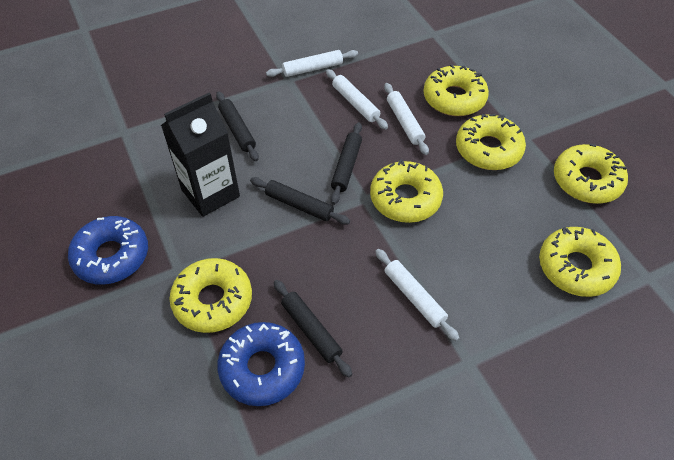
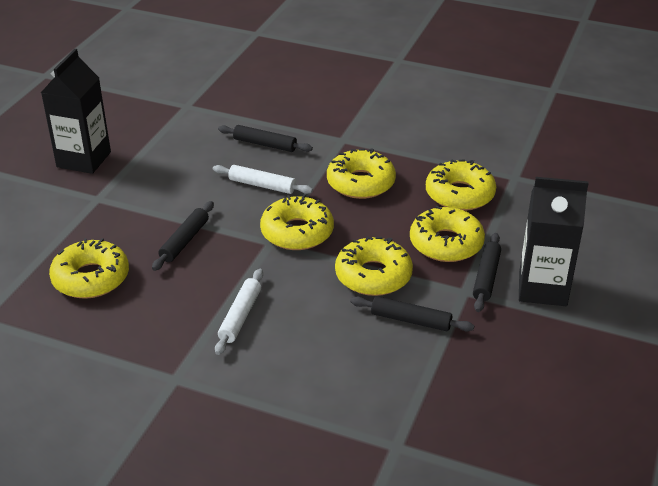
black carton: [161,93,240,217] = 1 -> [41,49,111,174] [519,177,589,306] = 2
blue donut: [68,216,148,285] [217,322,305,406] = 2 -> none = 0
white rolling pin: [266,50,358,77] [326,69,388,129] [375,249,459,341] [384,83,429,155] = 4 -> [213,165,313,194] [215,269,263,355] = 2

